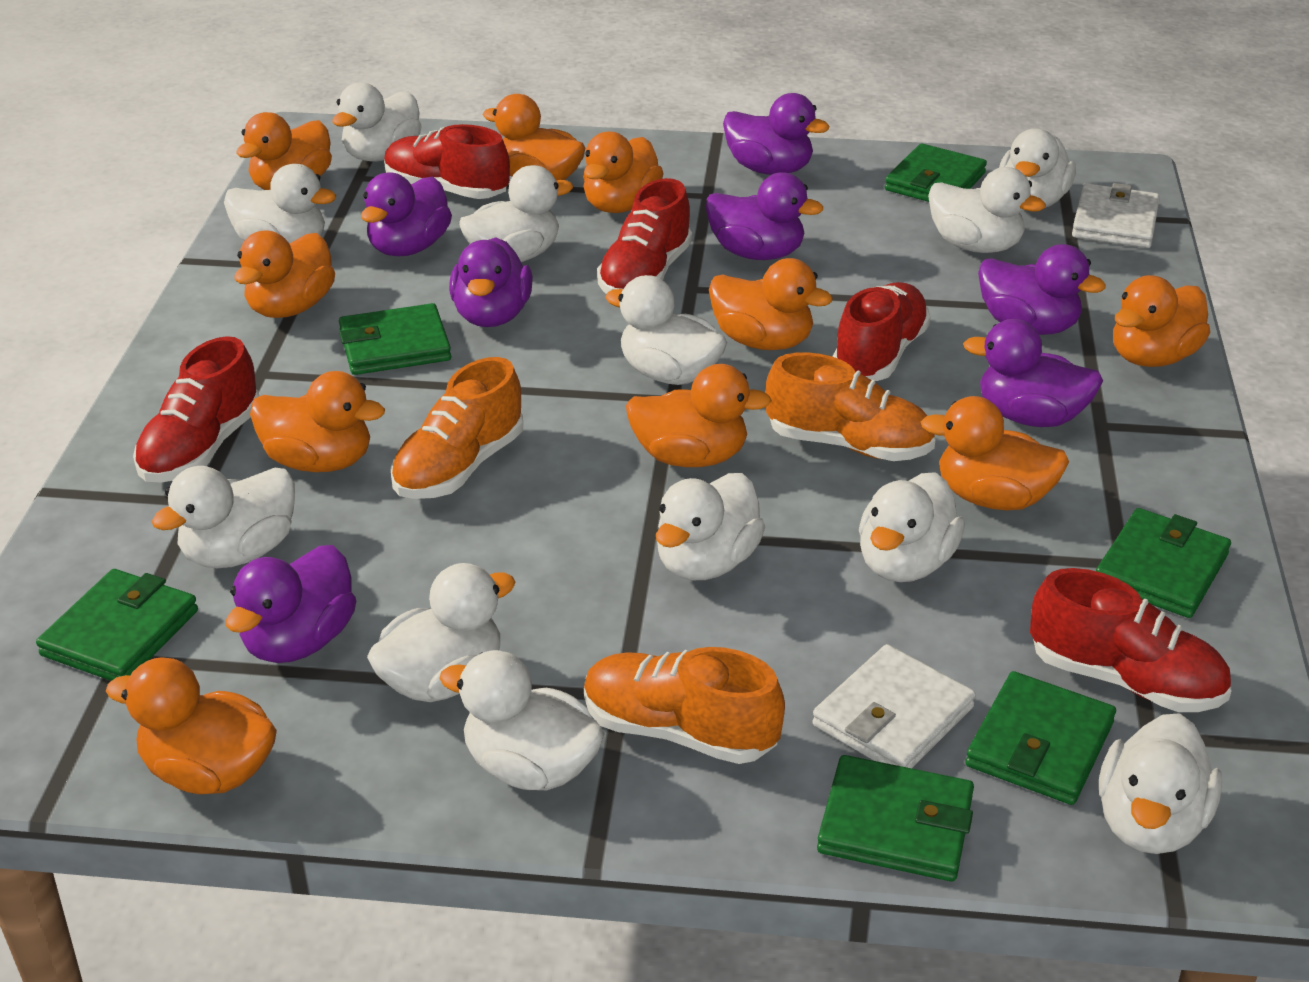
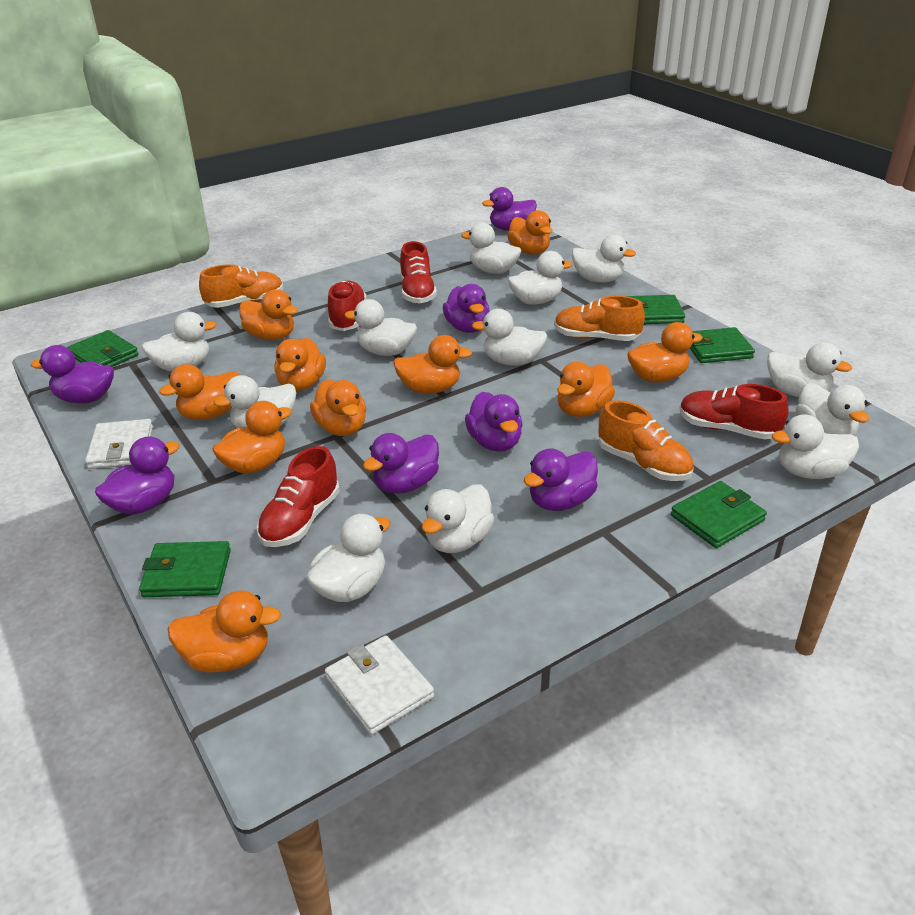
green wallet: [36,569,198,681] [339,303,451,375] [817,755,974,882] [885,143,987,202] [965,671,1116,805] [1096,508,1231,618] = 6 -> [67,330,139,367] [139,541,231,597] [627,295,685,324] [671,481,767,548] [690,327,755,363] = 5
red shoe: [133,336,259,482] [384,124,510,199] [597,178,692,294] [833,282,931,381] [1030,568,1232,712] = 5 -> [257,446,340,547] [328,281,366,331] [400,241,437,304] [679,384,789,439] = 4

